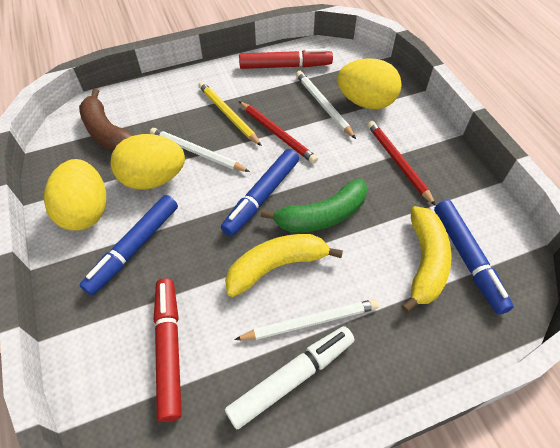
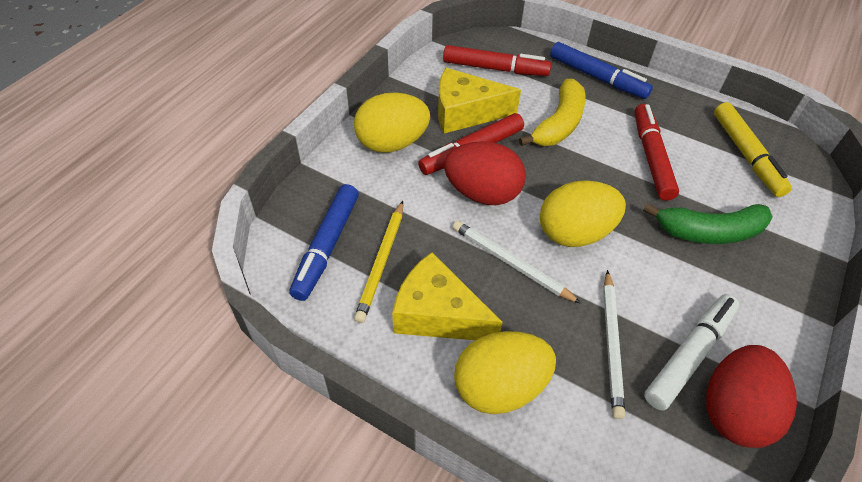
blue marker: [80,195,178,296] [221,149,299,237] [434,200,514,314] = 3 -> [289,184,359,301] [550,42,653,99] = 2
brown banana: [79,88,135,151] = 1 -> none = 0
red egg: none = 0 -> [444,141,526,205] [706,345,797,448] = 2
red marker: [154,278,182,422] [239,48,333,69] = 2 -> [418,113,524,175] [443,45,551,76] [634,104,679,201] = 3
red pencil: [239,101,318,164] [367,121,436,206] = 2 -> none = 0
white pencil: [150,128,250,172] [234,299,379,340] [296,71,356,139] = 3 -> [453,221,581,304] [603,270,625,419] = 2
yellow banana: [225,234,343,297] [401,206,451,313] = 2 -> [519,79,586,146] = 1
yellow cheese: none = 0 -> [392,252,503,340] [438,68,521,133] = 2
yellow marker: none = 0 -> [714,102,792,197] = 1

